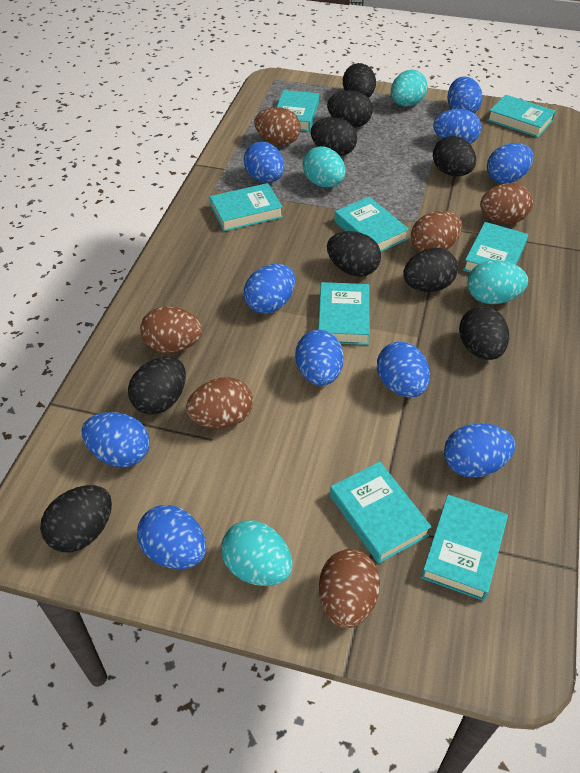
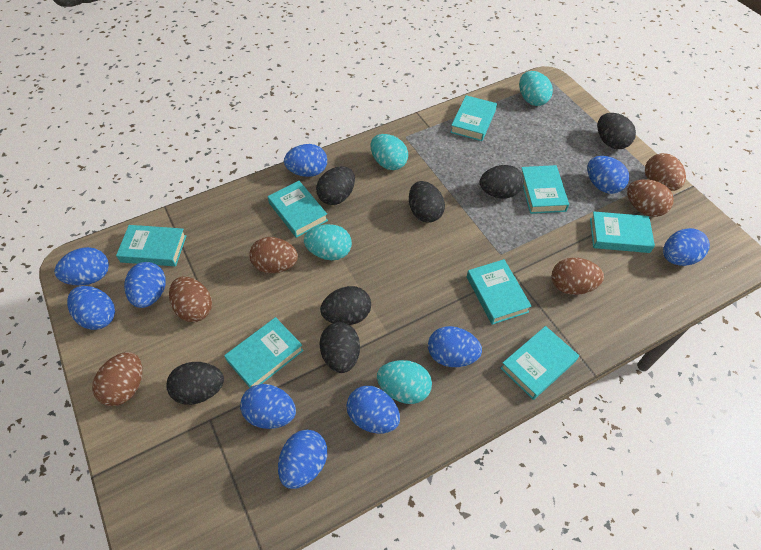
black egg: [40,485,112,552] [128,357,186,414] [310,117,357,156] [327,90,373,127] [327,231,381,277] [343,63,376,98] [403,248,458,292] [433,136,476,176] [459,306,509,360] = 9 -> [166,362,224,405] [316,166,355,205] [319,322,360,373] [320,286,371,325] [409,181,445,223] [480,165,524,199] [597,113,636,149] = 7

